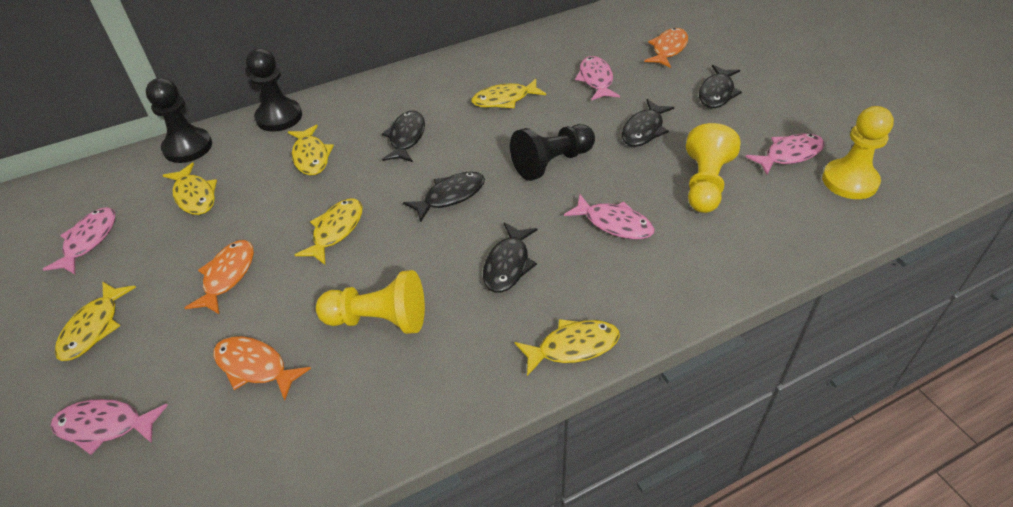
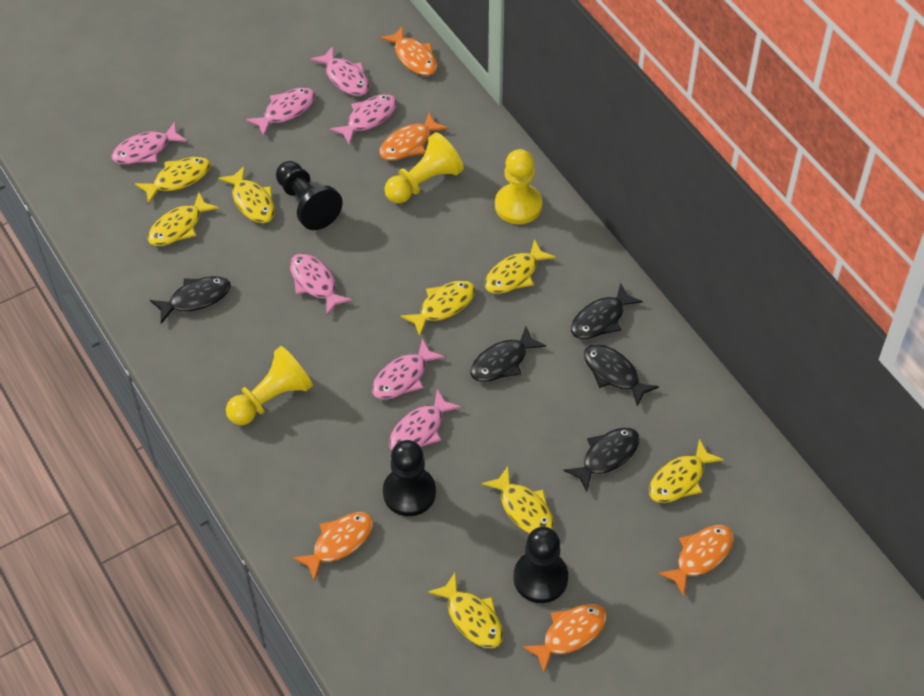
orange fish: [185,240,254,315] [213,336,311,401] [644,28,688,68] = 3 -> [292,512,373,582] [379,112,448,161] [380,26,437,76] [522,604,607,673] [658,525,734,596] = 5
pink fish: [43,207,115,274] [50,399,168,455] [564,194,655,239] [575,56,620,101] [746,133,824,175] = 5 -> [111,122,188,164] [246,87,315,137] [290,254,353,315] [310,46,369,96] [330,94,397,145] [372,338,445,399] [389,389,461,450] = 7
yellow fish: [55,281,136,361] [163,163,217,215] [288,125,334,175] [295,198,362,265] [471,79,546,108] [515,319,620,376] = 6 -> [135,157,211,204] [148,192,219,246] [218,166,275,223] [400,280,475,336] [428,573,503,648] [482,466,554,534] [485,239,556,294] [649,439,724,503] = 8

